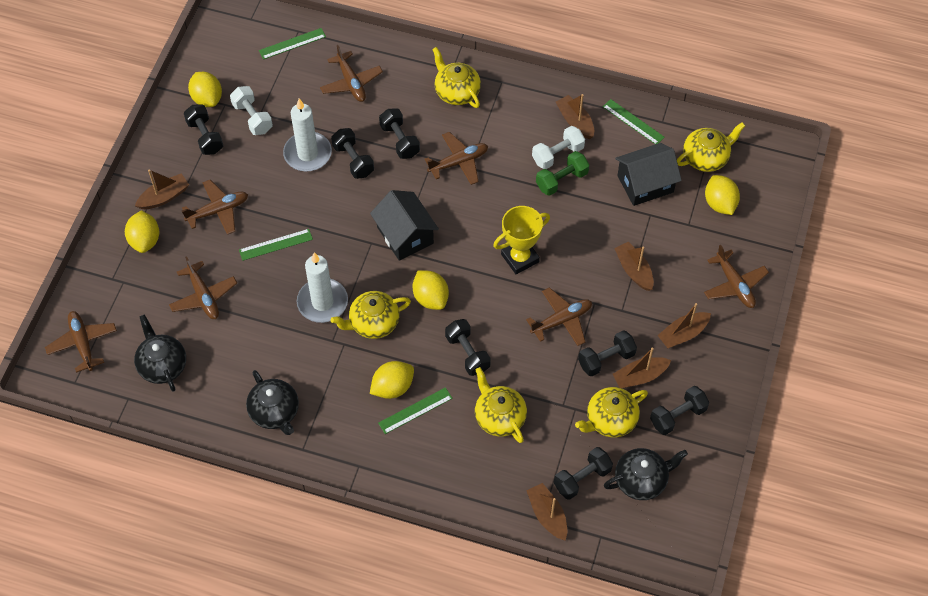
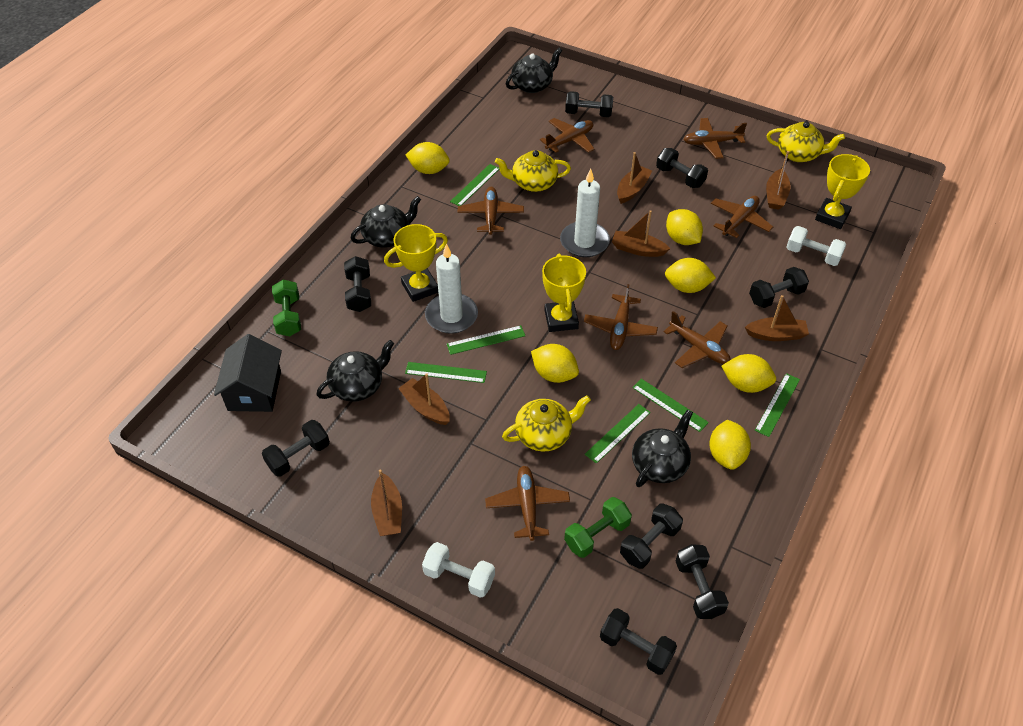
black dumbbell: [184,104,223,155] [331,128,374,179] [379,108,420,159] [445,319,491,376] [554,447,613,500] [578,330,637,376] [650,386,709,435] = 7 -> [262,420,330,477] [344,256,371,312] [565,91,613,117] [600,608,677,675] [620,504,683,569] [656,148,708,188] [676,544,729,619] [749,267,809,308] = 8
black house: [370,190,439,261] [615,143,682,206] = 2 -> [214,334,282,412] = 1
black teapot: [134,314,186,392] [246,370,299,435] [604,448,688,500] = 3 -> [317,340,394,402] [350,196,421,248] [506,48,562,93] [632,409,693,487] = 4
green dumbbell: [536,151,589,196] = 1 -> [272,279,301,336] [564,497,632,558] = 2
green ruler: [239,229,313,261] [259,28,326,60] [378,387,453,434] [603,99,665,144] = 4 -> [405,362,487,383] [447,325,526,355] [450,164,500,206] [585,404,651,464] [632,379,709,432] [755,373,800,437] = 6
yellow lemon: [125,210,160,253] [188,72,222,107] [370,361,414,399] [413,270,449,310] [705,175,740,215] = 5 -> [406,142,450,174] [531,344,579,383] [665,258,716,293] [666,209,703,245] [709,420,751,470] [722,354,776,393] = 6
yellow teapot: [331,291,411,339] [432,47,481,108] [475,367,527,443] [575,387,648,437] [677,122,745,172] = 5 -> [495,150,571,192] [502,395,591,452] [767,121,845,162] = 3
yellow trophy: [493,206,550,274] = 1 -> [384,224,448,302] [542,254,586,332] [815,154,870,229] = 3

